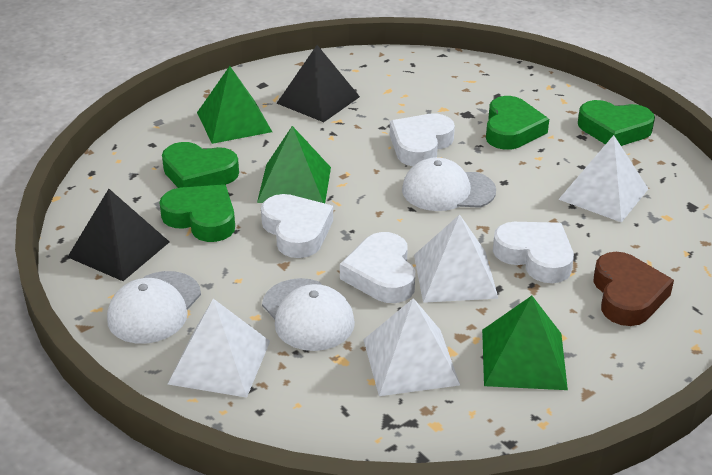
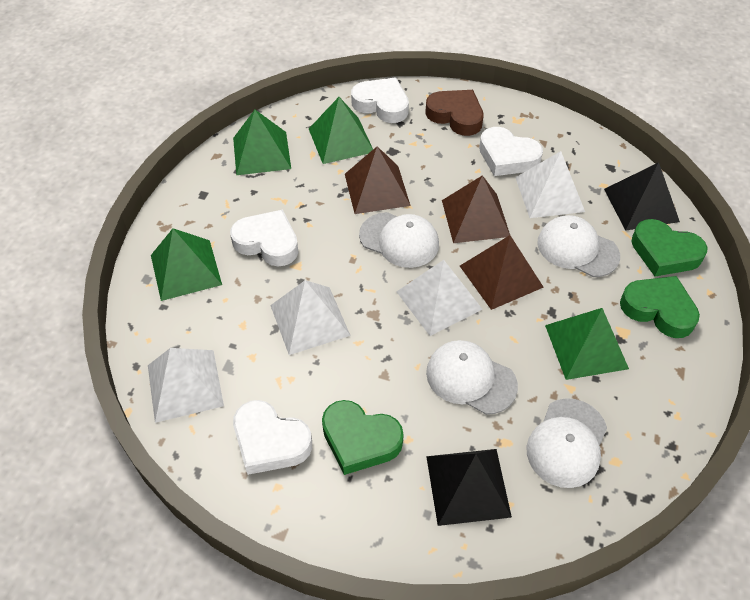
brown pyramid: none = 0 -> [345,146,411,214] [442,175,510,243] [460,235,544,310] = 3
green heart: [159,184,235,242] [162,142,239,188] [486,96,549,150] [578,100,655,146] = 4 -> [322,400,404,475] [620,276,700,338] [631,219,708,276] = 3
green pyramid: [197,66,272,144] [257,126,331,203] [482,296,568,390] = 3 -> [151,228,222,301] [233,110,291,175] [309,97,373,164] [545,308,629,380] = 4
white cap: [107,271,201,344] [262,278,355,351] [402,157,496,211] = 3 -> [359,212,439,268] [426,340,518,415] [526,398,607,488] [537,215,620,277] = 4

